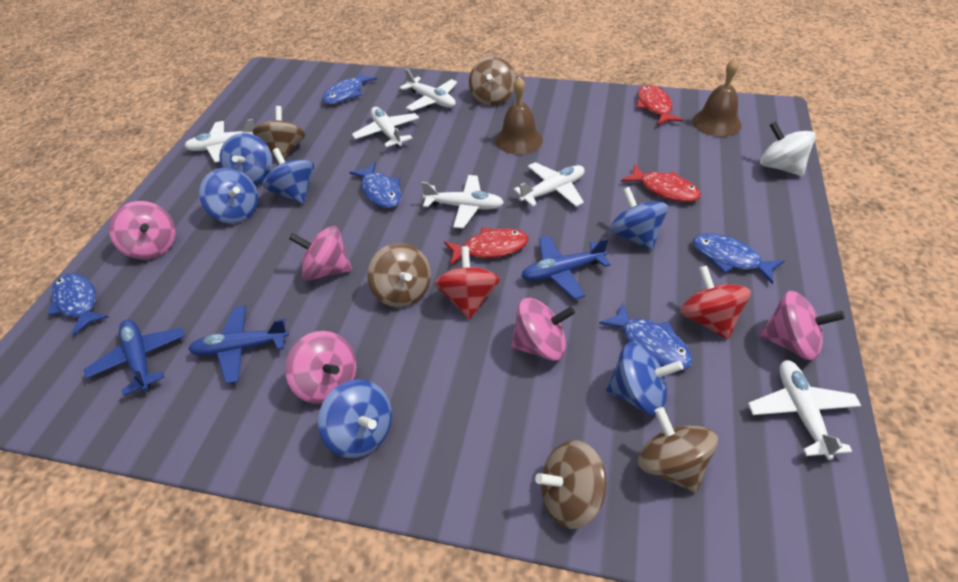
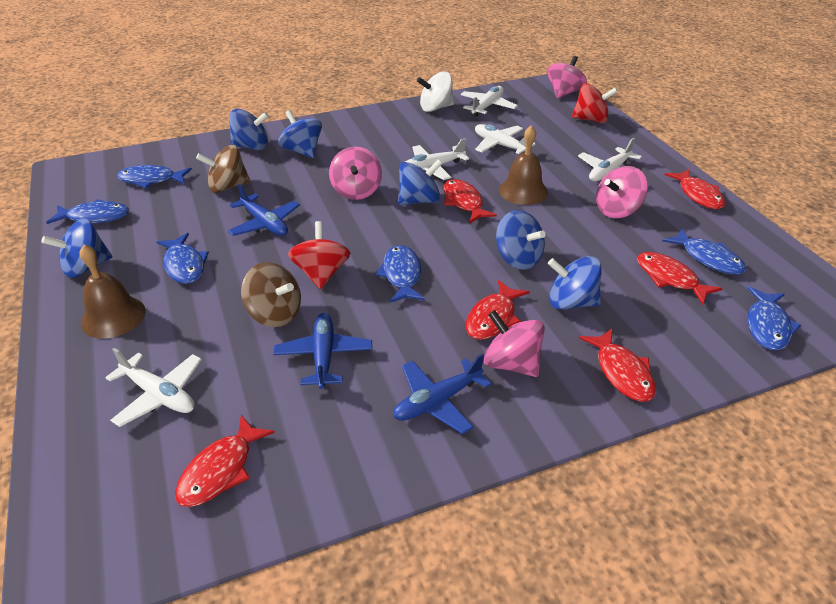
blue fish: [47,273,109,336] [322,71,377,104] [349,162,401,208] [599,303,693,370] [693,233,784,284] = 5 -> [46,199,129,224] [117,165,192,188] [157,233,209,284] [375,245,425,303] [663,228,746,275] [747,287,801,350] = 6
brown spinning top: [252,106,305,160] [367,243,431,307] [469,56,516,106] [535,440,607,529] [637,407,718,493] = 5 -> [196,145,251,193] [241,262,301,327] = 2
pink spinning top: [109,201,176,260] [285,331,357,404] [289,226,352,280] [511,298,575,361] [760,291,845,360] = 5 -> [329,147,382,200] [484,310,545,377] [547,56,587,99] [596,166,648,218] = 4
red fish: [444,227,528,266] [621,164,701,202] [636,85,684,126] = 3 -> [175,415,275,507] [443,179,497,223] [466,280,530,340] [579,328,656,402] [637,252,723,305] [665,169,726,209] = 6
white plane: [184,119,255,163] [352,107,419,147] [400,69,457,111] [421,175,504,228] [514,162,585,207] [748,360,861,460] = 6 -> [105,348,202,427] [405,138,469,180] [460,86,518,116] [475,124,536,155] [578,138,642,182] = 5

